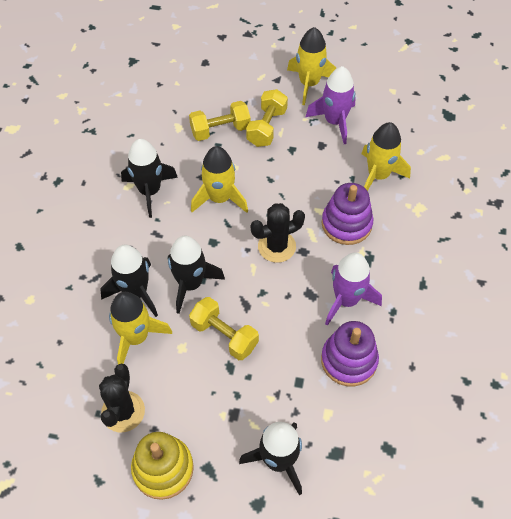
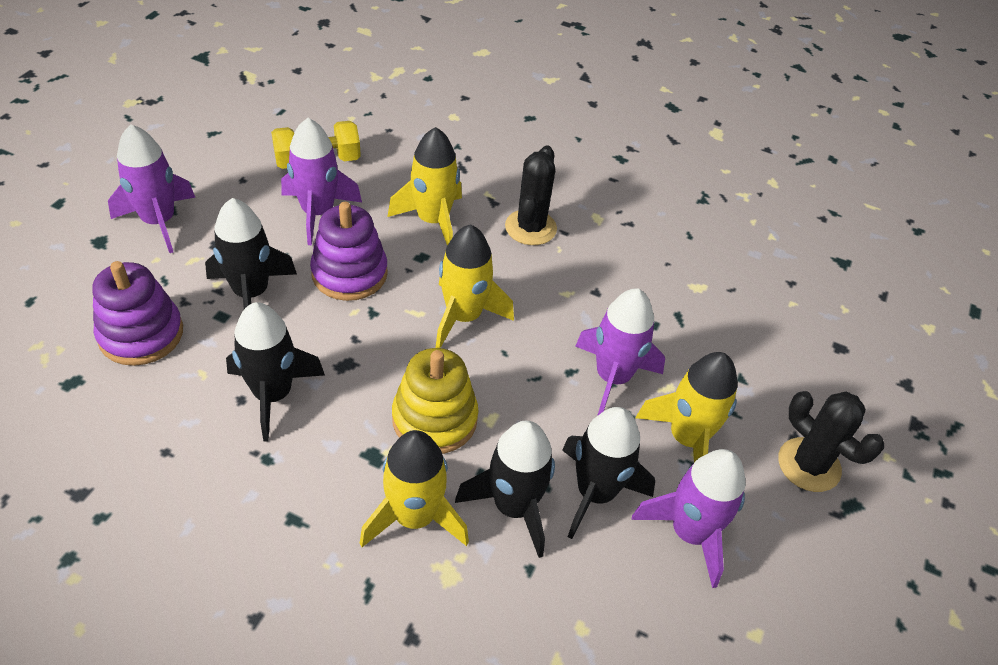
purple rocket: [305,66,356,144] [325,252,382,326] = 2 -> [108,124,196,253] [281,118,362,245] [575,289,665,416] [631,449,746,588] = 4
yellow dumbbell: [189,101,251,141] [189,297,259,360] [246,89,288,147] = 3 -> [271,121,361,169] = 1

